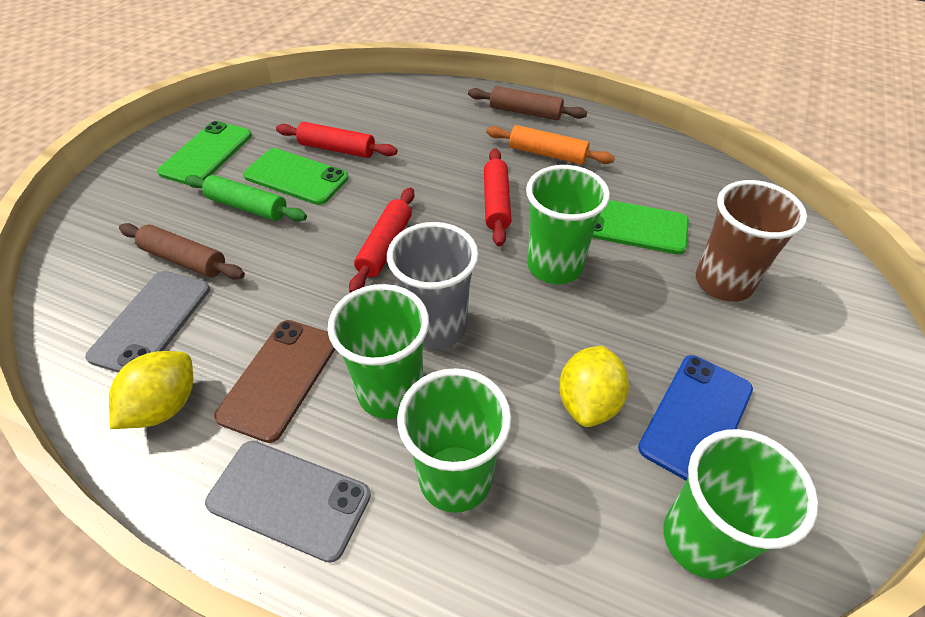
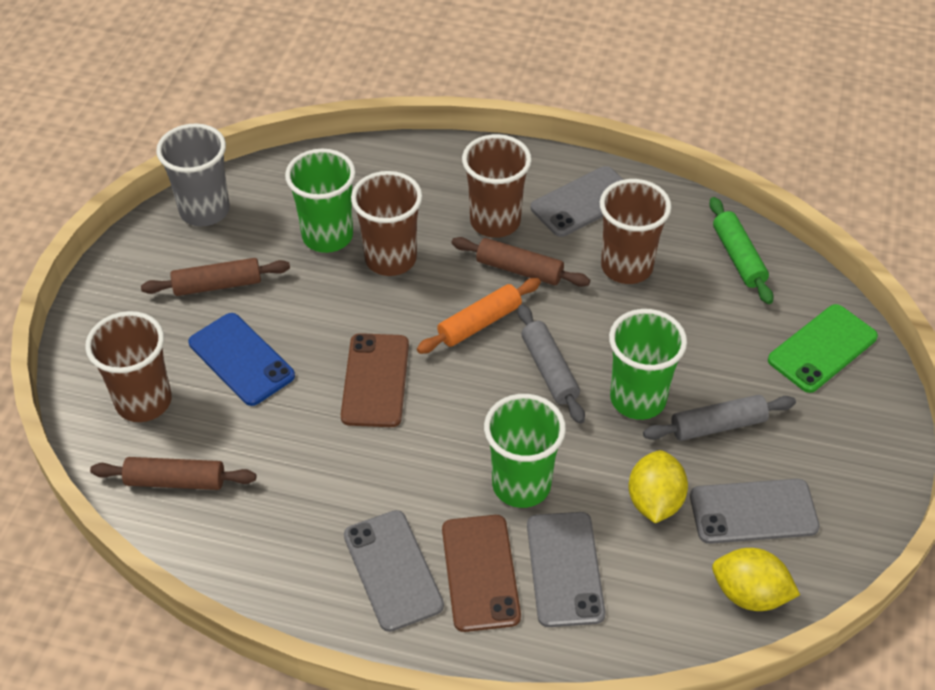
brown cup: [696,180,807,302] = 1 -> [85,311,172,422] [351,171,422,276] [462,134,532,238] [600,179,672,284] = 4
brown phone: [214,320,335,443] = 1 -> [341,333,409,427] [442,515,521,632] = 2
brown rolling pin: [119,223,245,280] [468,86,587,120] = 2 -> [90,457,256,490] [141,258,290,296] [451,237,590,287] = 3
green cup: [327,284,429,419] [397,368,512,513] [526,165,610,284] [663,429,818,579] = 4 -> [285,149,356,253] [484,394,566,508] [609,309,687,420] = 3
green phone: [157,121,252,185] [243,148,349,205] [592,200,689,255] = 3 -> [768,304,878,393] = 1
grey phone: [85,271,210,373] [205,441,371,563] = 2 -> [344,510,444,632] [527,512,605,627] [531,166,624,237] [690,479,820,544] = 4
grey rolling pin: none = 0 -> [518,304,585,424] [643,395,796,441] = 2
red rolling pin: [276,122,397,158] [349,188,415,293] [484,148,512,246] = 3 -> none = 0

